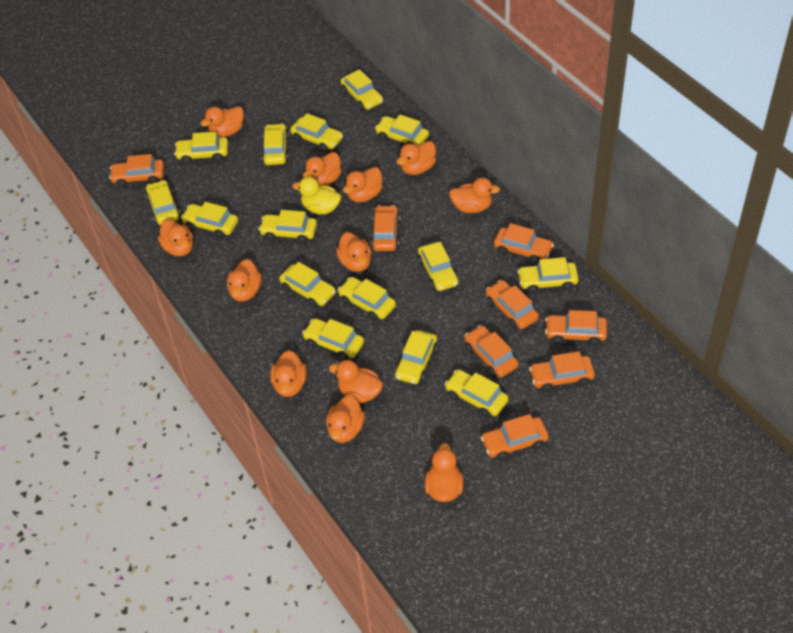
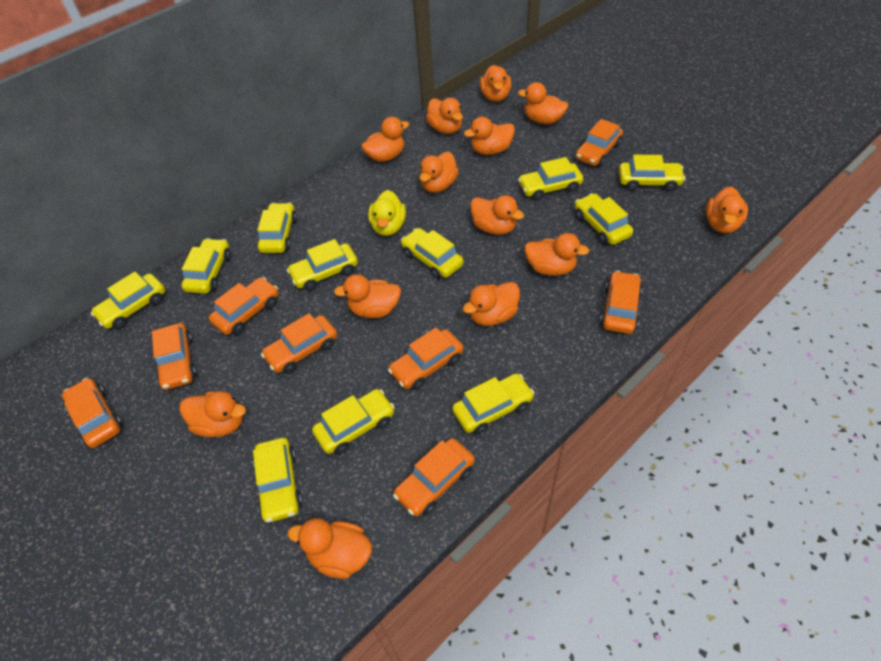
orange duck: [158,219,193,256] [200,106,244,137] [227,259,262,302] [270,350,307,397] [303,152,342,186] [326,395,365,443] [329,360,383,403] [336,232,371,272] [343,167,383,202] [397,141,436,175] [425,443,464,502] [449,178,500,213] = 12 -> [180,391,246,437] [288,518,372,579] [334,274,401,318] [361,117,409,162] [419,152,459,193] [426,98,463,134] [463,282,520,326] [464,117,515,155] [470,195,524,235] [480,65,511,102] [518,82,568,124] [524,233,590,276] [706,187,748,233] = 13
yellow car: [146,180,181,225] [174,131,228,164] [181,202,238,238] [259,210,317,243] [262,123,289,165] [279,262,336,308] [290,113,343,152] [302,318,364,360] [338,277,396,321] [341,69,383,110] [375,115,429,146] [395,330,438,384] [418,242,459,291] [445,370,508,418] [517,257,579,293] = 15 -> [90,272,165,329] [181,238,231,294] [253,438,302,522] [257,203,297,253] [287,239,358,291] [312,389,395,455] [401,228,464,279] [452,373,534,435] [518,157,583,200] [575,193,633,245] [619,155,686,191] = 11

